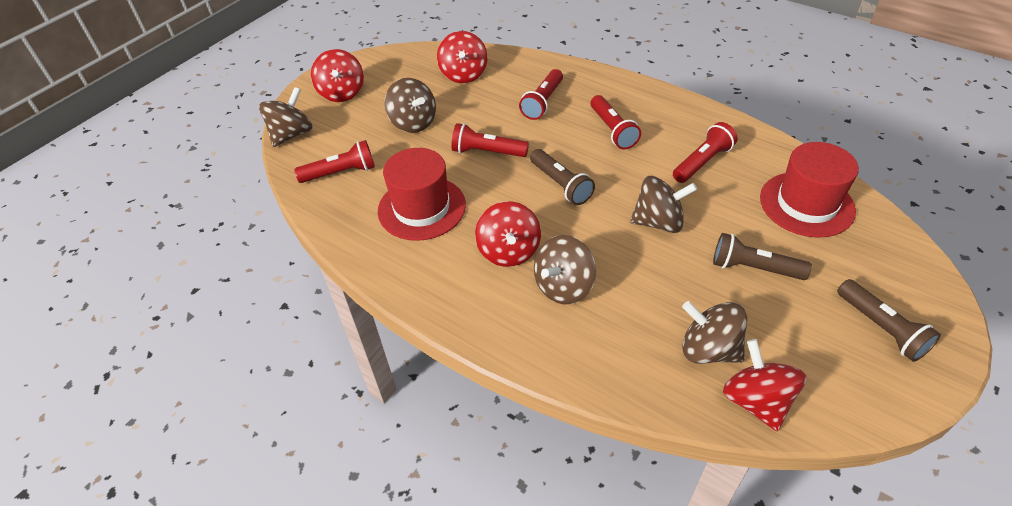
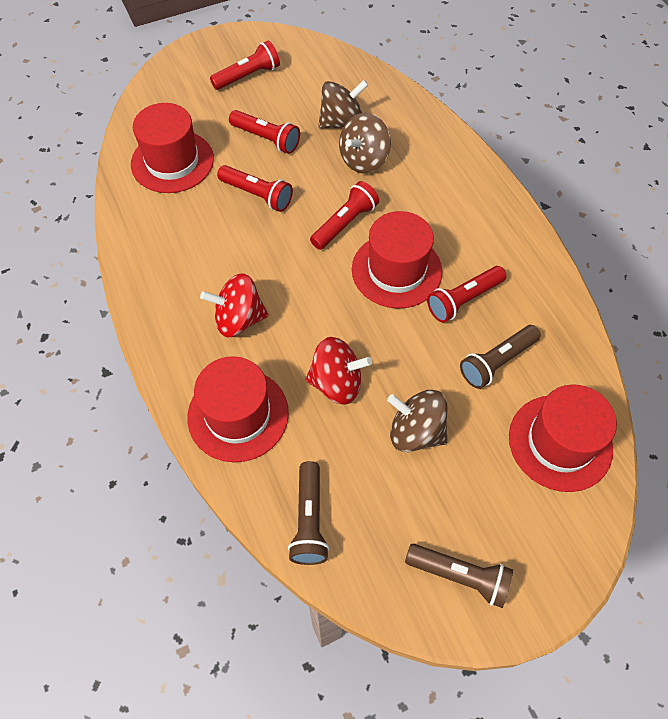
brown spinning top: [259,87,313,147] [385,78,436,133] [534,235,596,304] [630,176,697,233] [682,301,747,364] = 5 -> [318,80,368,129] [339,113,391,173] [387,390,448,452] = 3
red hat: [378,148,466,241] [760,142,859,238] = 2 -> [131,103,214,193] [187,356,289,462] [352,211,442,309] [509,384,617,492] = 4
red spinning top: [311,49,364,102] [437,31,487,83] [475,201,541,267] [723,339,807,431] = 4 -> [200,273,269,337] [306,337,372,405] = 2

